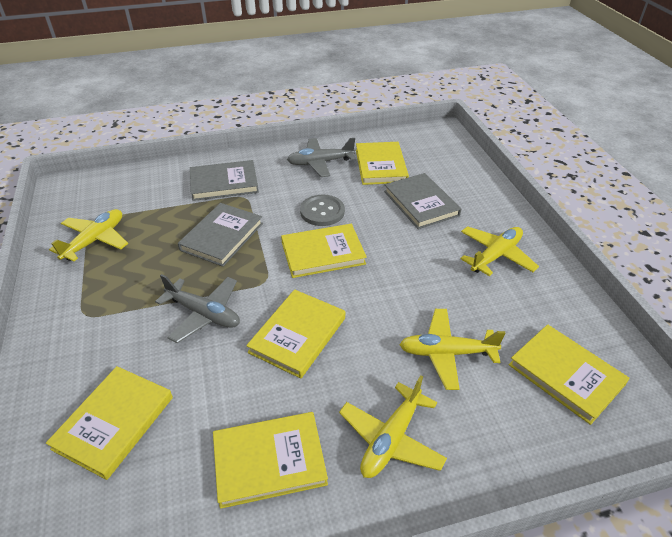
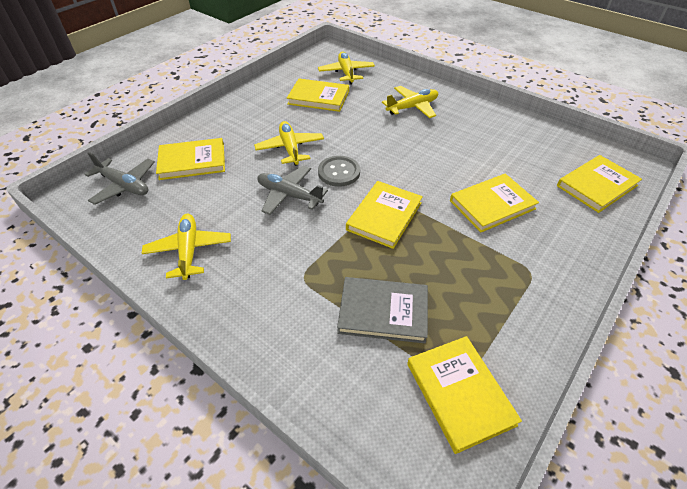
grey book: [178,203,263,267] [190,160,259,201] [384,173,461,229] = 3 -> [337,277,428,343] = 1

